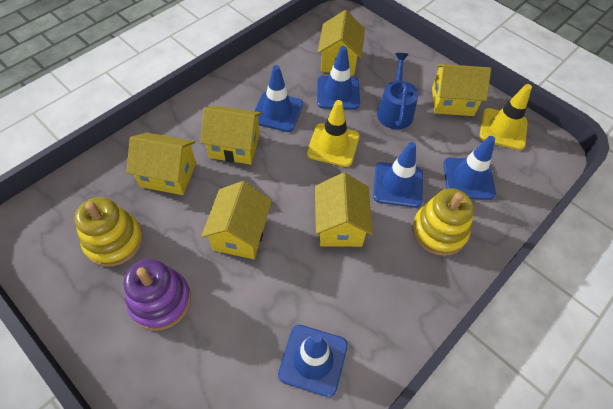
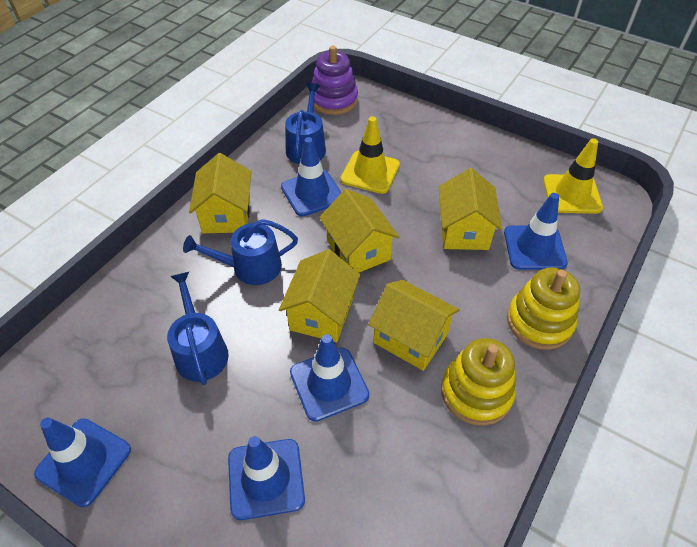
blue watering can: [377,53,418,129] = 1 -> [167,272,229,385] [183,219,298,285] [285,83,326,164] = 3
yellow house: [126,133,196,195] [200,106,262,164] [201,181,272,259] [315,172,373,247] [318,10,365,76] [432,64,491,116] = 6 -> [189,153,251,233] [279,249,360,342] [319,189,399,273] [368,280,460,371] [439,168,502,250] = 5

